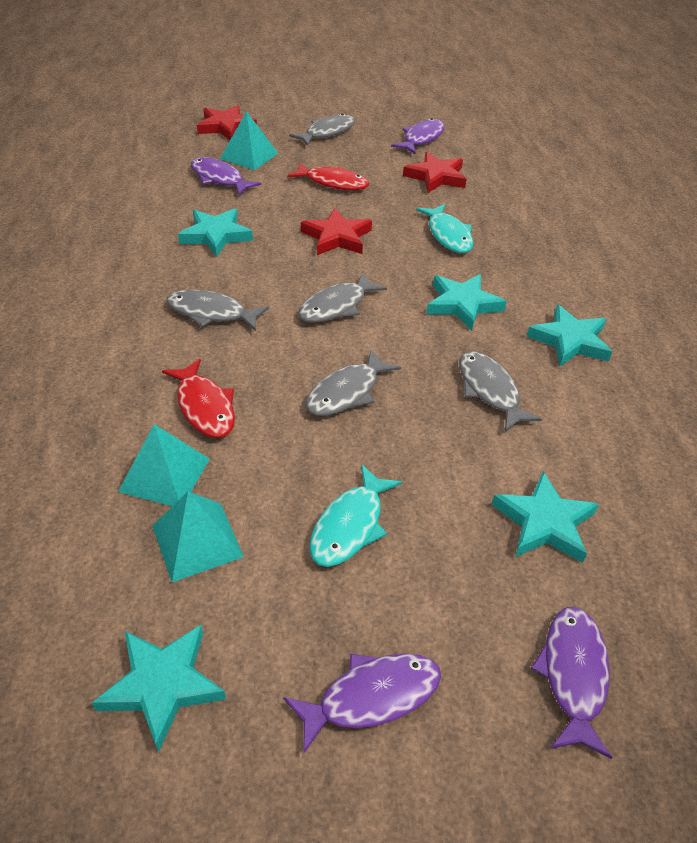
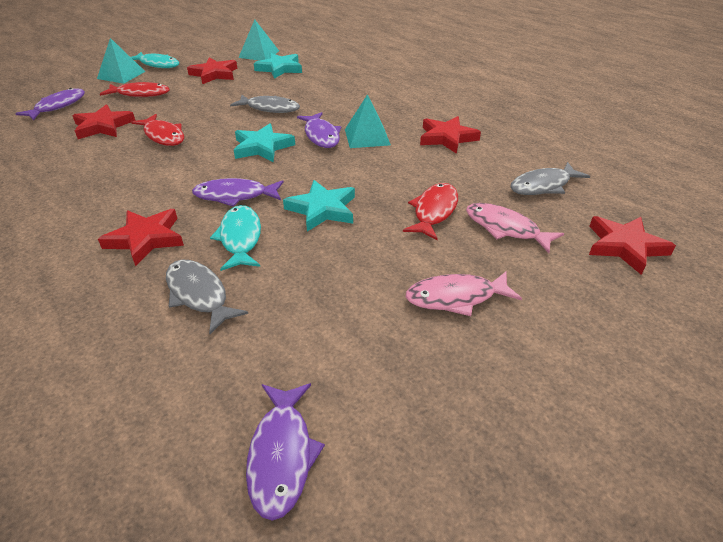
grey fish: [166,289,269,331] [289,114,355,146] [298,272,387,323] [306,349,401,416] [459,351,542,432] = 5 -> [166,260,248,334] [230,95,300,113] [510,162,590,195] = 3
pink fish: none = 0 -> [405,272,522,316] [466,203,564,253] = 2
red fish: [162,359,235,438] [287,162,369,190] = 2 -> [100,82,170,97] [131,114,184,146] [403,183,458,240] = 3
red star: [197,105,257,140] [301,208,372,255] [403,152,467,193] = 3 -> [73,104,136,139] [98,209,184,266] [187,57,237,84] [420,116,481,154] [589,216,676,275] = 5
turquoise star: [92,625,226,753] [178,208,253,257] [426,274,507,331] [492,471,599,563] [527,305,612,367] = 5 -> [234,123,295,162] [254,53,302,79] [283,180,355,232] = 3

